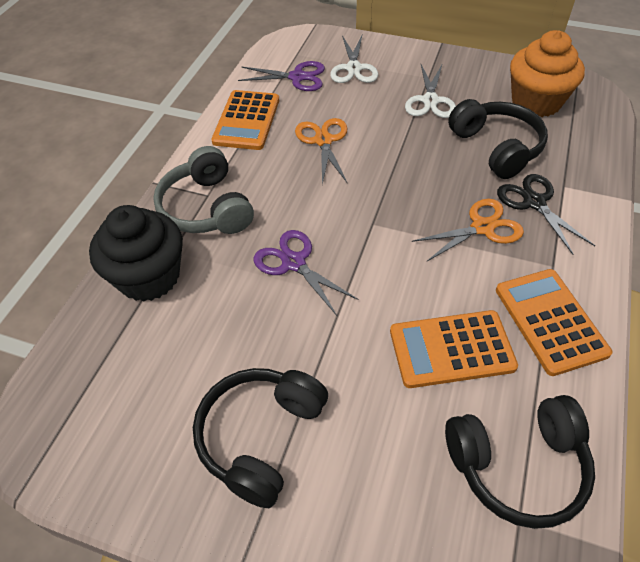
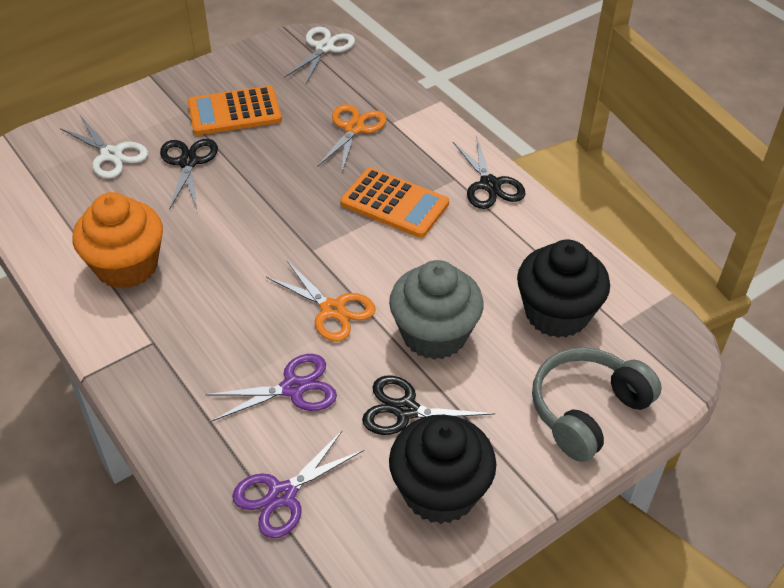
black cupcake: [89,205,183,302] = 1 -> [389,415,497,524] [517,240,610,338] = 2
black headphones: [193,368,328,508] [445,395,595,529] [448,99,548,179] = 3 -> none = 0
black scissors: [497,174,595,255] = 1 -> [160,139,218,210] [362,375,495,440] [453,136,526,209] = 3
grey cupcake: none = 0 -> [389,260,484,360] = 1
orange calculator: [211,90,279,150] [390,310,518,388] [496,269,612,376] = 3 -> [188,86,282,135] [340,168,449,238] = 2

